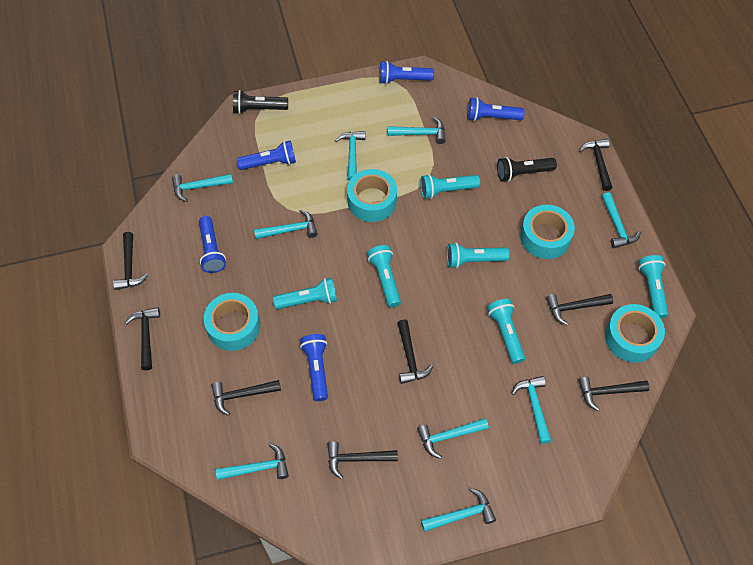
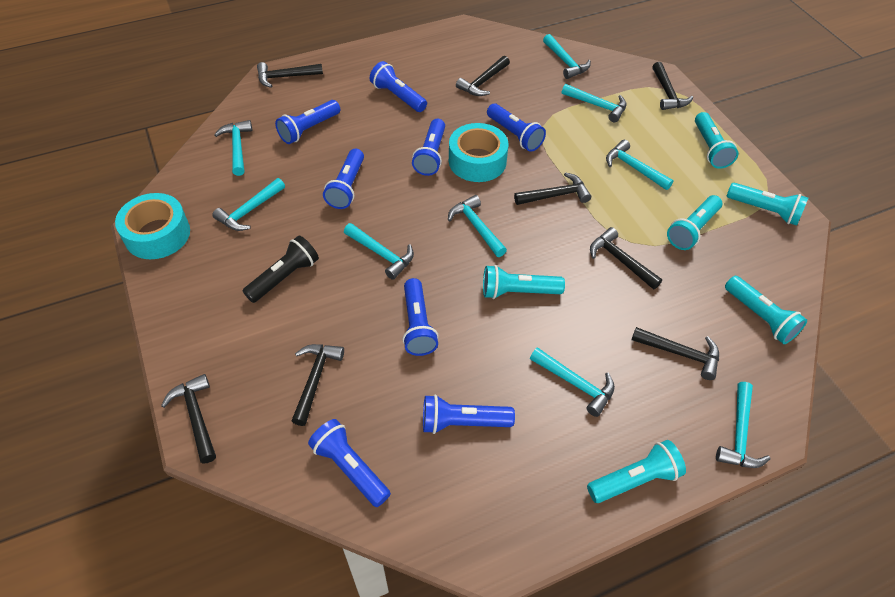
black flashlight: [233,90,288,114] [497,157,557,182] = 2 -> [243,235,319,303] = 1
blue flashlight: [199,216,226,273] [237,140,296,170] [300,334,328,401] [379,61,434,84] [467,97,525,121] = 5 -> [275,100,340,144] [308,419,391,507] [323,149,364,209] [370,61,427,112] [402,278,439,356] [412,119,445,176] [423,394,515,434] [487,104,546,152] = 8
turquoise tape: [204,293,260,351] [347,169,397,222] [520,205,575,259] [605,304,665,363] = 4 -> [115,193,190,259] [449,123,508,182] = 2

